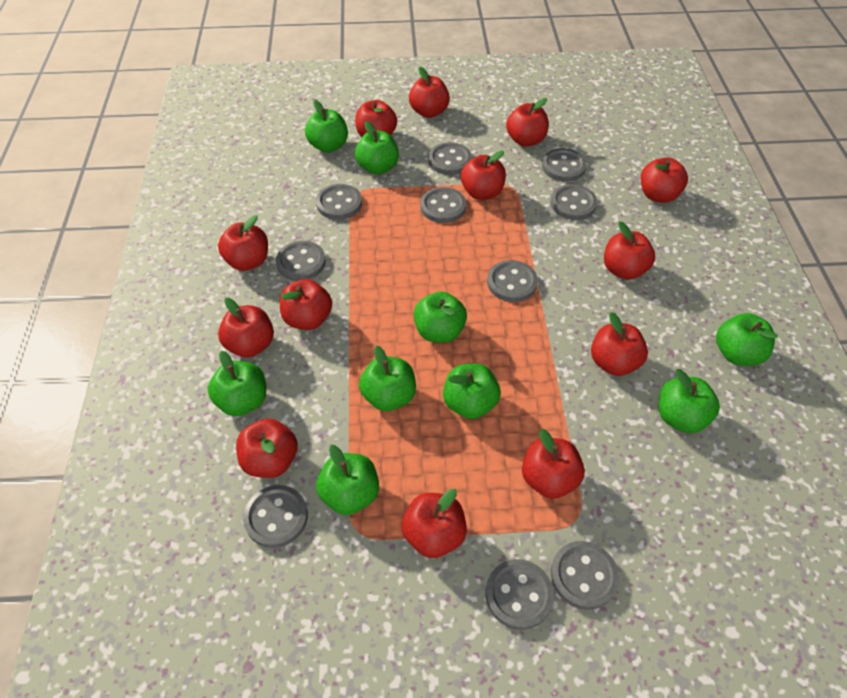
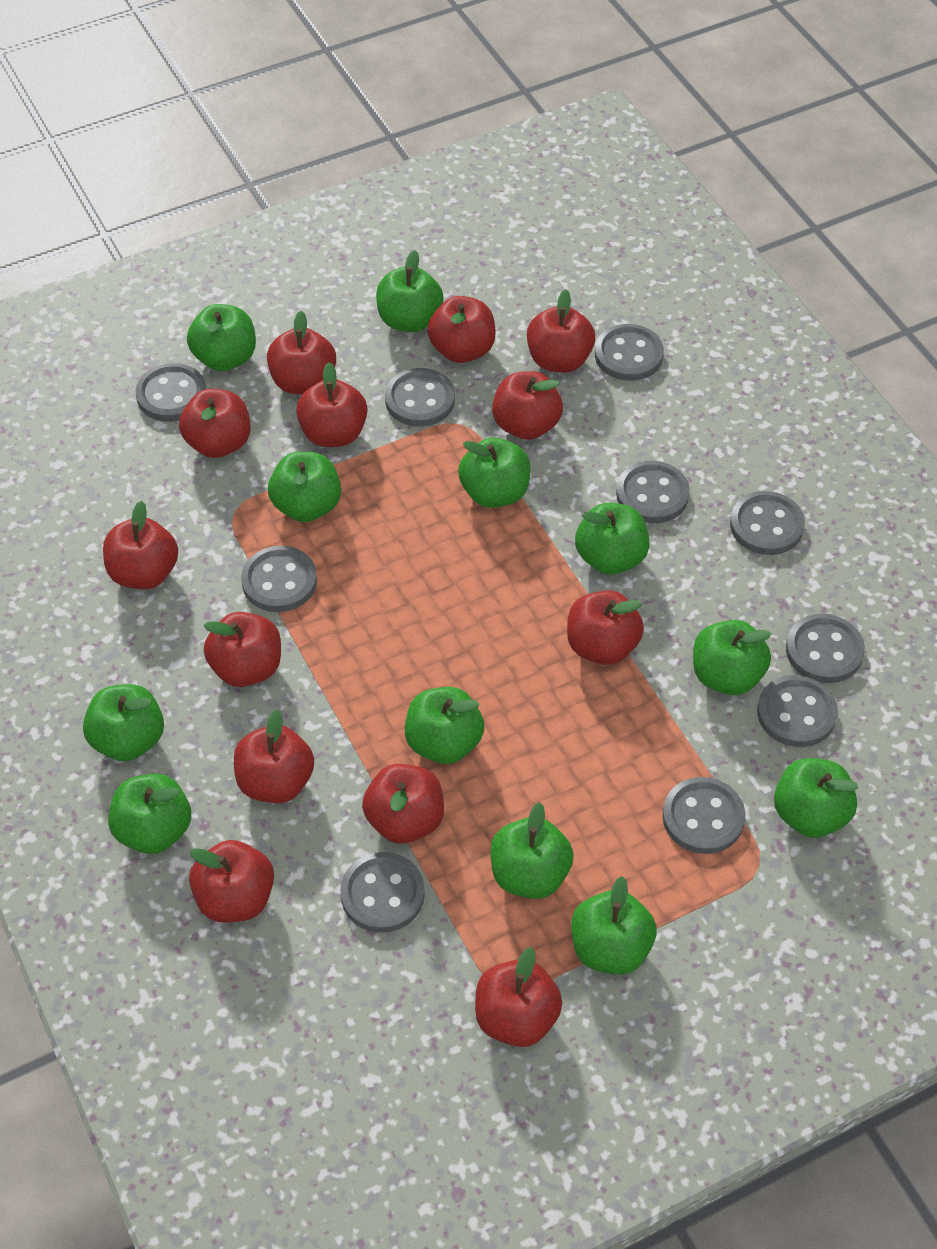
green apple: [208,351,266,416] [305,100,348,153] [316,445,379,515] [355,121,399,175] [359,346,416,411] [414,291,467,343] [443,363,501,419] [659,369,720,433] [716,313,778,366] = 9 -> [83,684,164,761] [108,774,191,854] [187,304,256,371] [268,452,341,522] [376,250,443,332] [405,687,484,764] [458,437,530,508] [490,802,574,899] [571,876,657,975] [575,503,650,575] [693,620,771,695] [774,758,858,838] = 12

